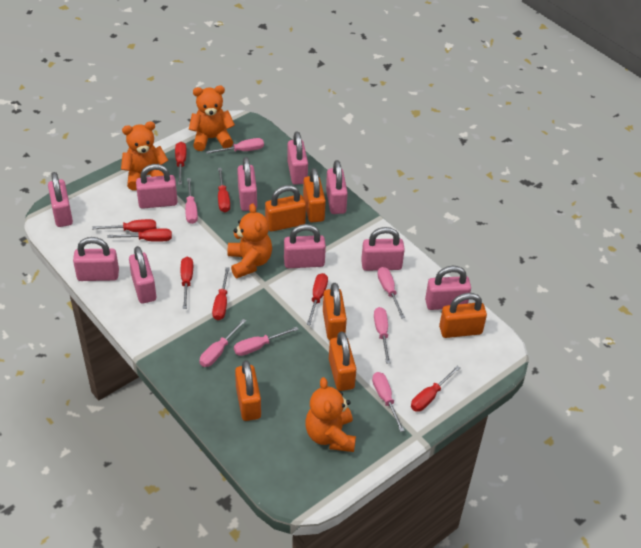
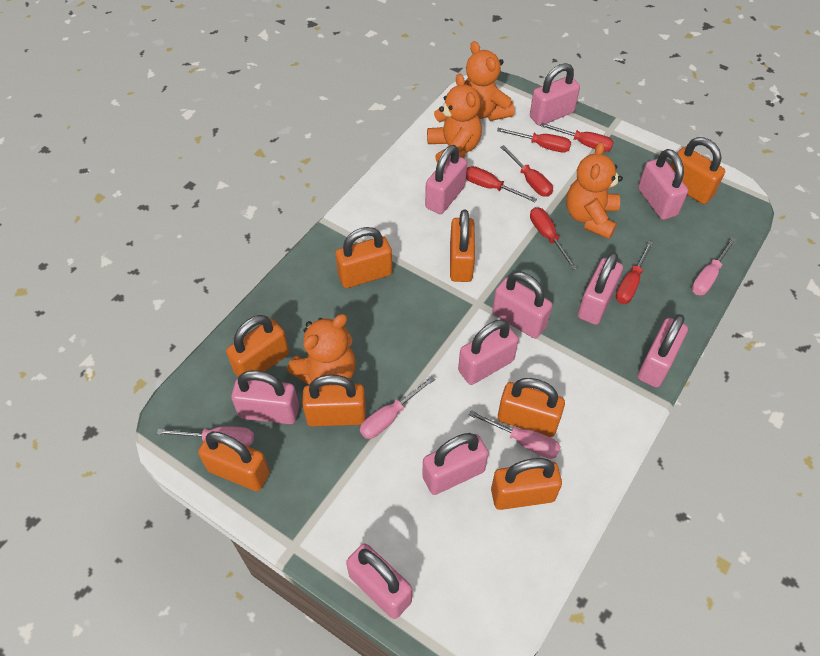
orange padlock: [235,360,261,421] [265,185,306,232] [303,168,326,222] [323,283,347,340] [329,331,356,391] [439,293,487,338] = 6 -> [198,431,270,491] [226,315,289,377] [302,375,366,427] [335,227,392,288] [450,210,475,282] [491,458,562,510] [498,378,565,437] [670,137,725,204] = 8
pink screwdriver: [185,178,198,224] [200,319,246,367] [206,138,264,154] [234,327,299,356] [372,372,405,432] [374,307,390,364] [377,267,405,318] = 7 -> [157,426,254,446] [360,376,435,439] [469,410,560,459] [692,237,737,295] = 4
red screwdriver: [92,219,156,232] [107,228,172,242] [175,142,187,185] [181,257,193,309] [212,267,230,320] [218,168,230,212] [306,273,328,326] [411,366,460,412] = 8 -> [466,166,537,202] [497,128,571,153] [500,145,553,197] [530,207,577,270] [540,123,614,152] [616,241,654,304] = 6

